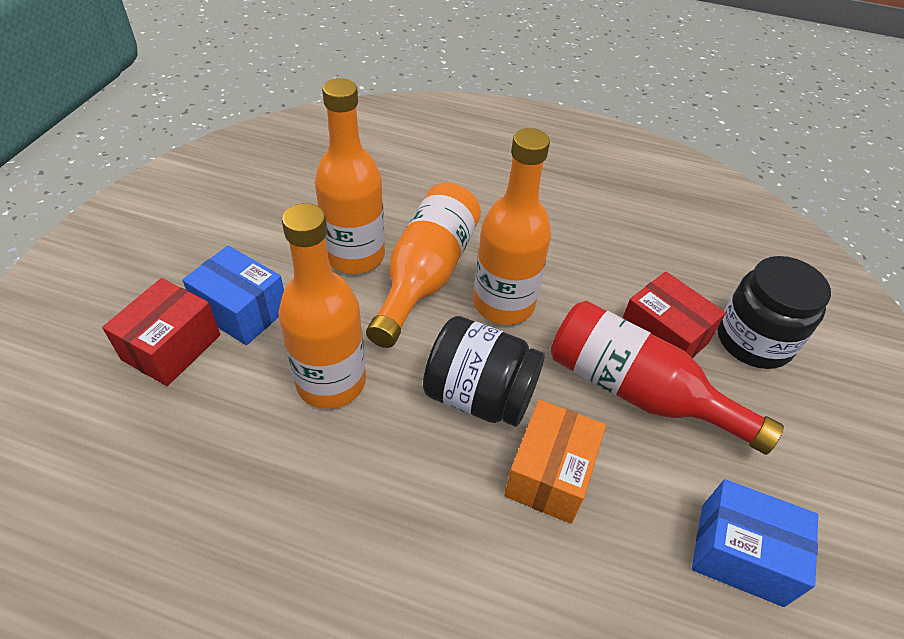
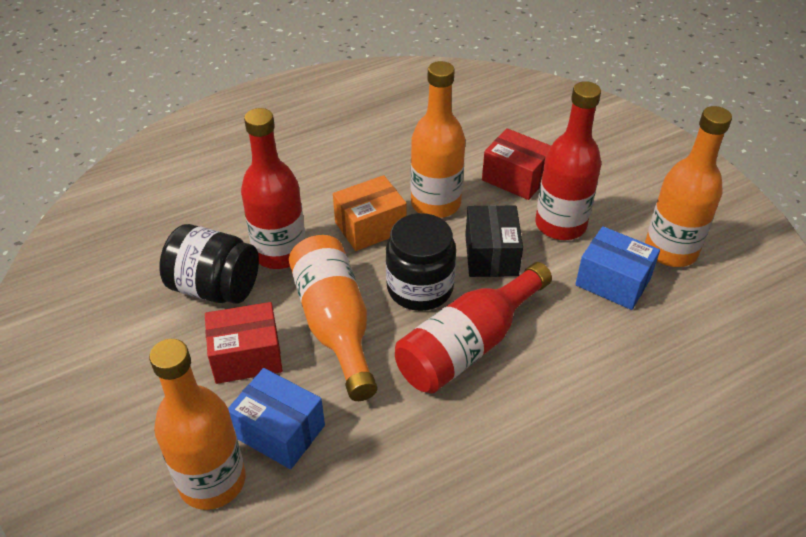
black box: none = 0 -> [465,205,523,277] = 1
red bottle: [551,301,784,455] = 1 -> [241,108,305,269] [395,262,552,394] [535,81,601,240] = 3

